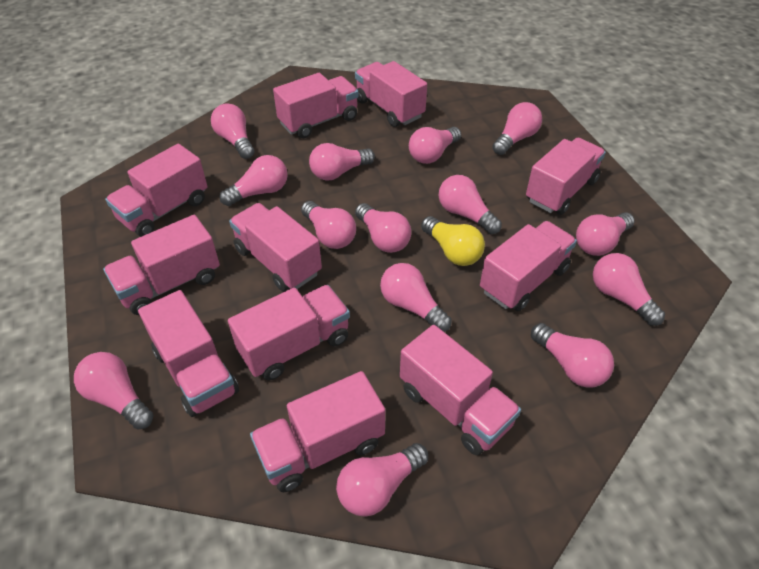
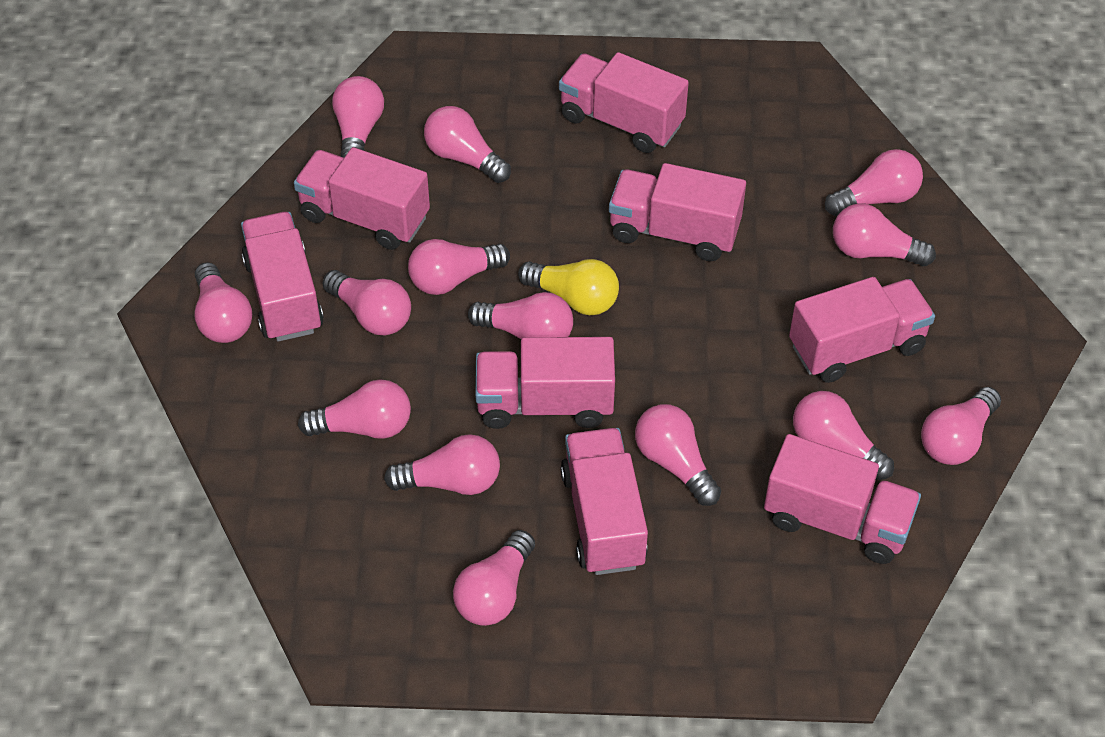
pink truck: [103,215,220,315] [105,144,207,237] [138,290,239,417] [228,285,350,381] [229,203,322,291] [250,371,385,492] [273,73,358,138] [355,61,427,127] [400,325,521,455] [480,221,577,311] [526,138,606,215] = 11 -> [241,212,324,342] [294,147,430,250] [475,337,615,429] [559,52,689,153] [561,428,648,575] [609,163,746,261] [764,434,921,564] [789,277,935,383] = 8

